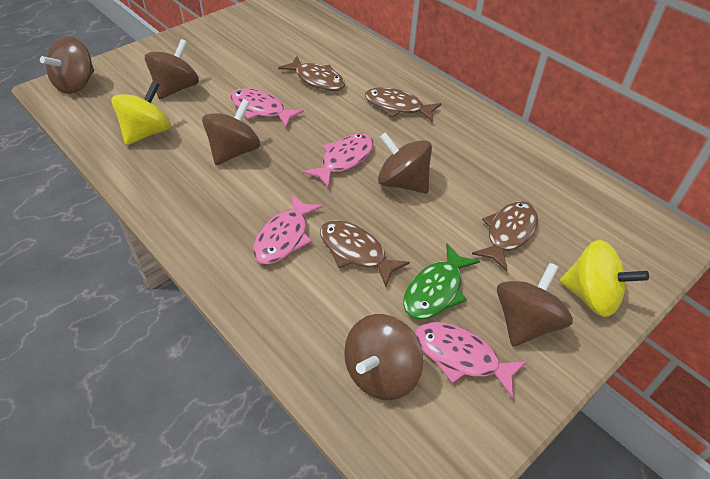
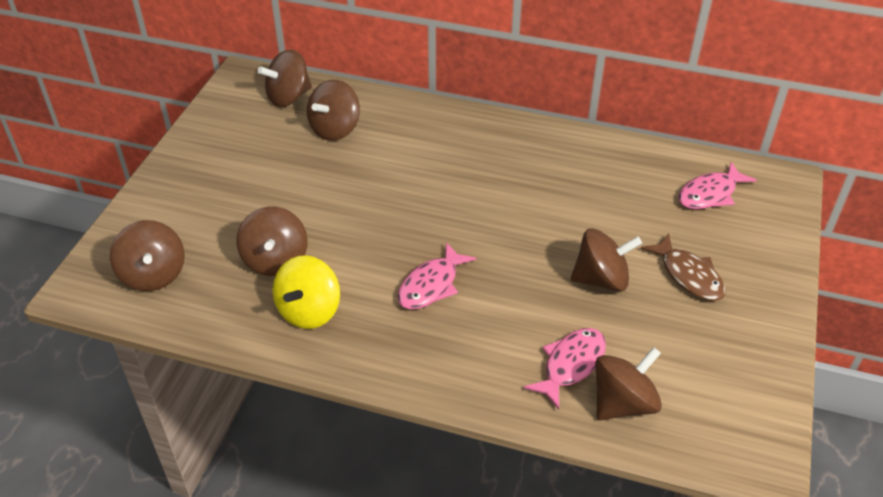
brown fish: [278,56,345,91] [320,220,410,287] [365,87,442,122] [472,201,538,271] = 4 -> [641,234,726,301] = 1
green fish: [403,243,480,319] = 1 -> none = 0
pink fish: [230,88,304,128] [253,194,323,264] [302,133,374,188] [415,322,528,399] = 4 -> [397,242,476,310] [524,328,606,410] [678,162,757,209] = 3
yellow spinning top: [112,81,171,145] [560,240,649,317] = 2 -> [273,255,340,329] = 1

